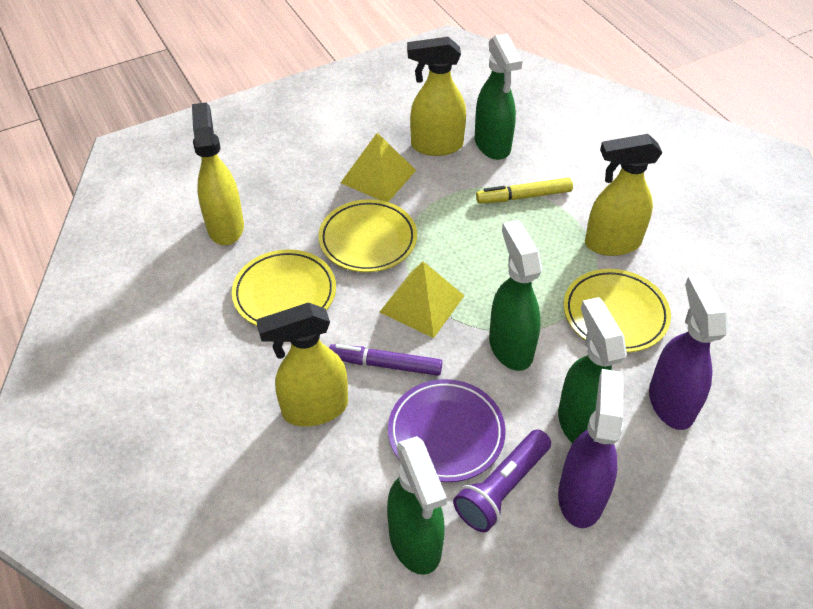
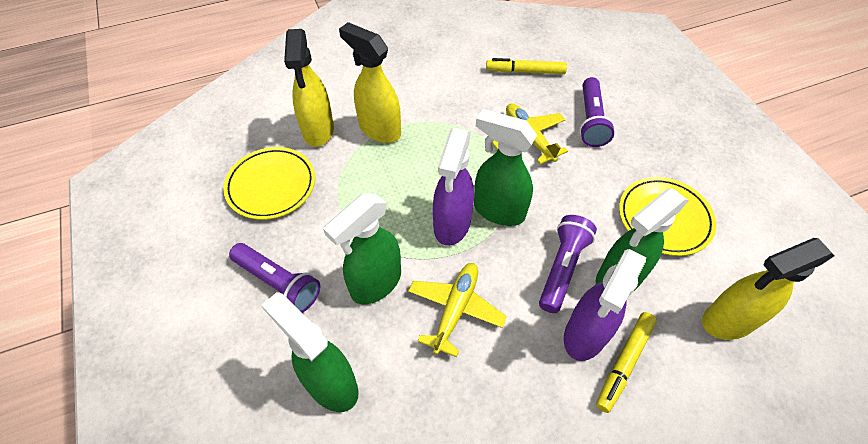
purple flashlight: [453,429,551,532] = 1 -> [229,243,320,313] [539,215,597,313] [579,77,615,147] = 3
purple marker: [329,344,442,376] = 1 -> none = 0
purple plate: [388,379,506,482] = 1 -> none = 0
yellow marker: [476,178,573,204] = 1 -> [486,58,567,74] [596,312,657,413] = 2
yellow plane: none = 0 -> [408,263,507,357] [492,103,568,164] = 2
yellow plate: [232,249,336,326] [318,199,417,272] [564,269,671,353] = 3 -> [223,147,315,220] [619,177,716,256] = 2
yellow pyramid: [340,133,416,202] [380,261,465,338] = 2 -> none = 0
yellow spray bottle: [192,102,244,245] [256,303,348,427] [407,37,466,156] [585,134,662,256] = 4 -> [284,29,334,147] [339,22,401,143] [702,238,834,340] = 3

